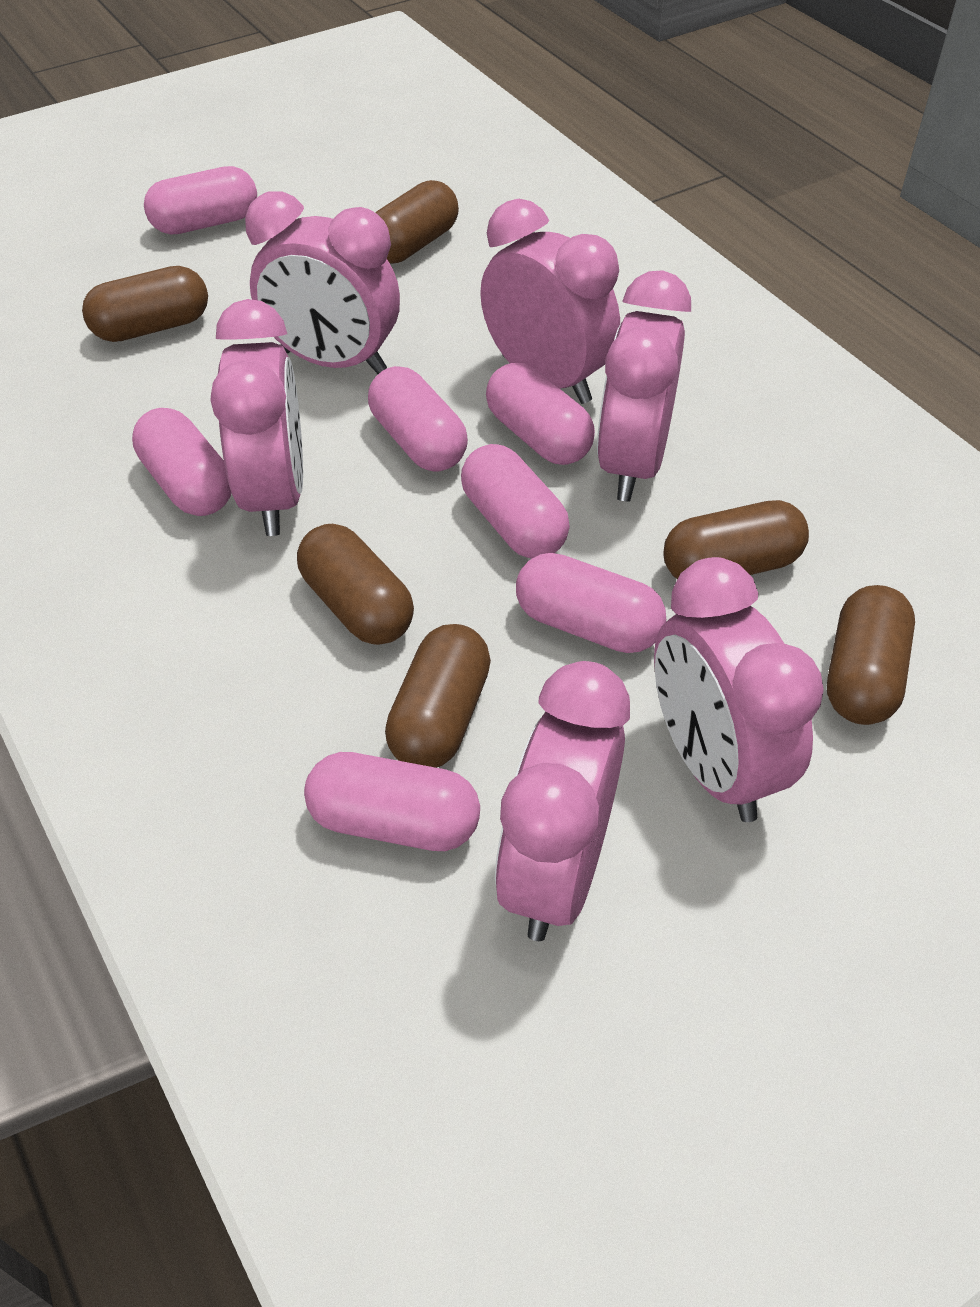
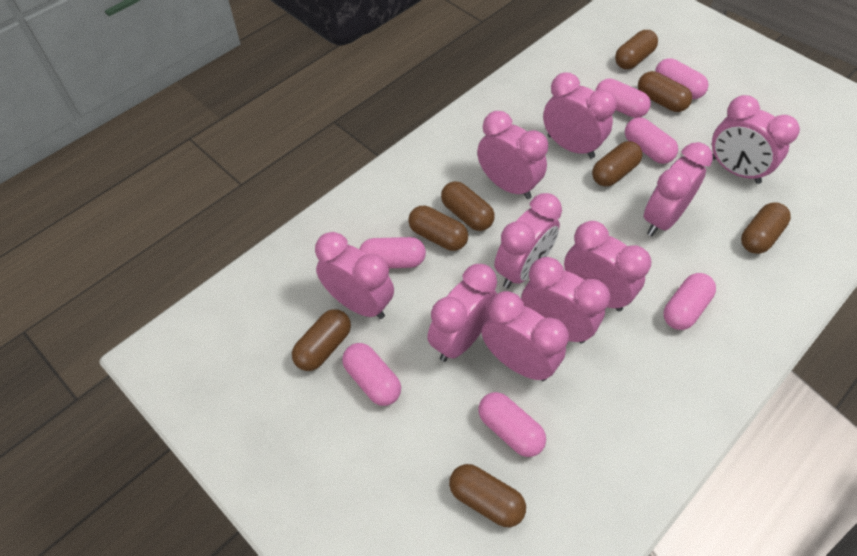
brown capsule: [82,266,208,342] [297,524,414,645] [375,180,459,263] [385,624,491,768] [663,500,809,579] [827,585,915,725] = 6 -> [292,309,351,371] [408,206,468,251] [441,181,495,231] [449,464,526,527] [592,141,643,187] [615,30,658,69] [638,71,692,112] [741,202,791,254] = 8
pink clock: [210,299,303,536] [245,191,400,374] [480,199,620,404] [495,661,630,941] [597,270,691,502] [654,557,824,822] = 6 -> [315,232,394,319] [427,264,497,362] [477,111,548,199] [482,291,569,381] [494,193,562,289] [521,257,610,343] [543,72,617,158] [564,221,651,311] [644,142,713,236] [712,95,800,184] = 10

